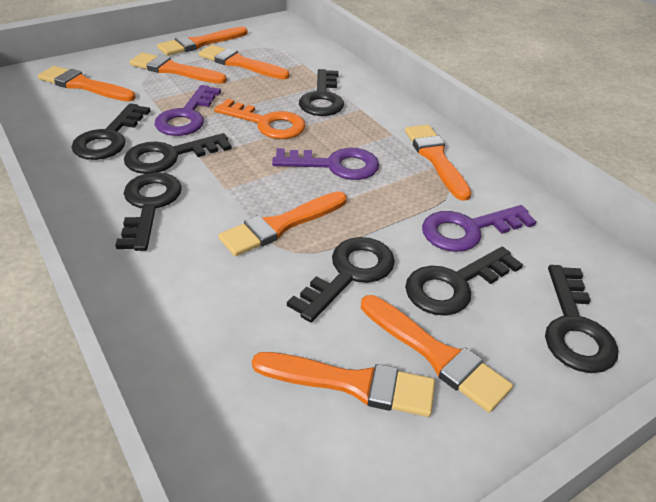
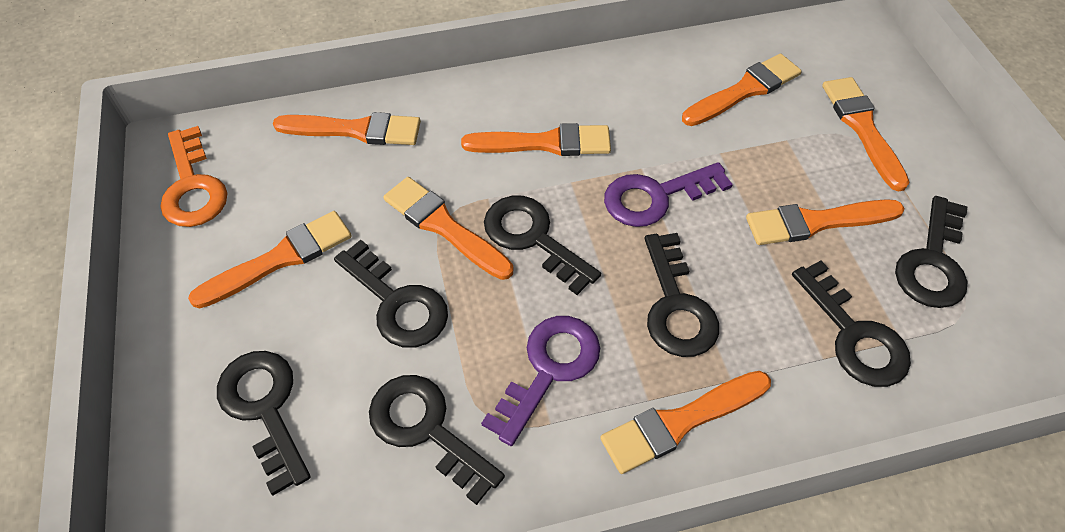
purple key: [155,85,221,136] [272,148,379,180] [422,205,537,252] = 3 -> [481,316,600,446] [604,162,733,227] = 2

